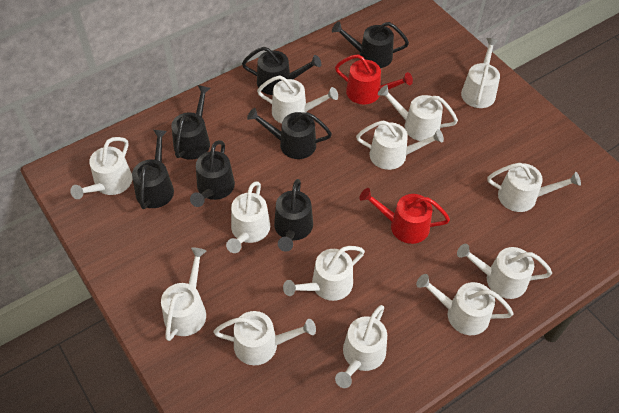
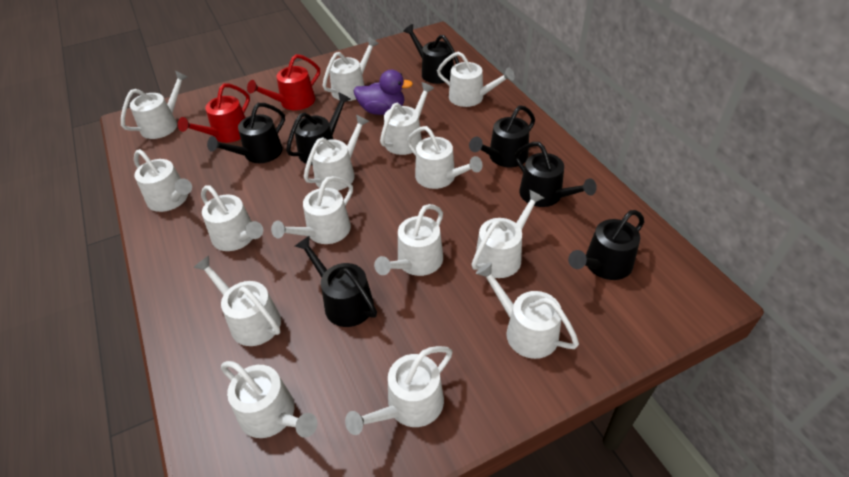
purple duck: none = 0 -> [353,70,413,115] = 1
white watering can: [70,137,132,199] [161,247,206,341] [213,311,316,365] [226,182,270,253] [257,76,338,124] [283,246,365,301] [335,305,387,388] [356,120,444,170] [378,85,458,141] [416,274,514,335] [457,244,552,299] [461,38,500,108] [488,163,581,212] = 13 -> [121,71,188,139] [134,149,192,212] [193,256,281,346] [201,185,263,251] [221,361,317,438] [271,176,353,244] [304,115,369,191] [322,37,379,101] [345,346,453,435] [374,204,443,276] [380,82,434,155] [407,126,483,189] [437,51,515,107] [472,190,544,278] [476,262,579,359] = 15

